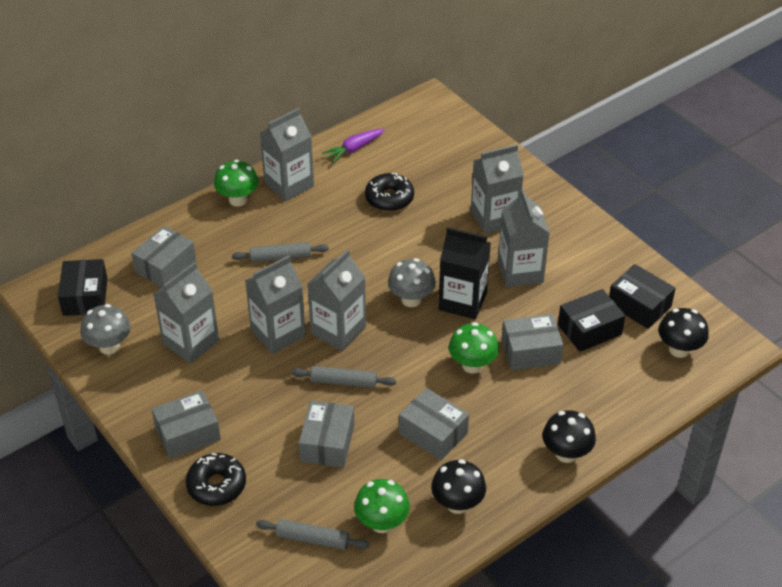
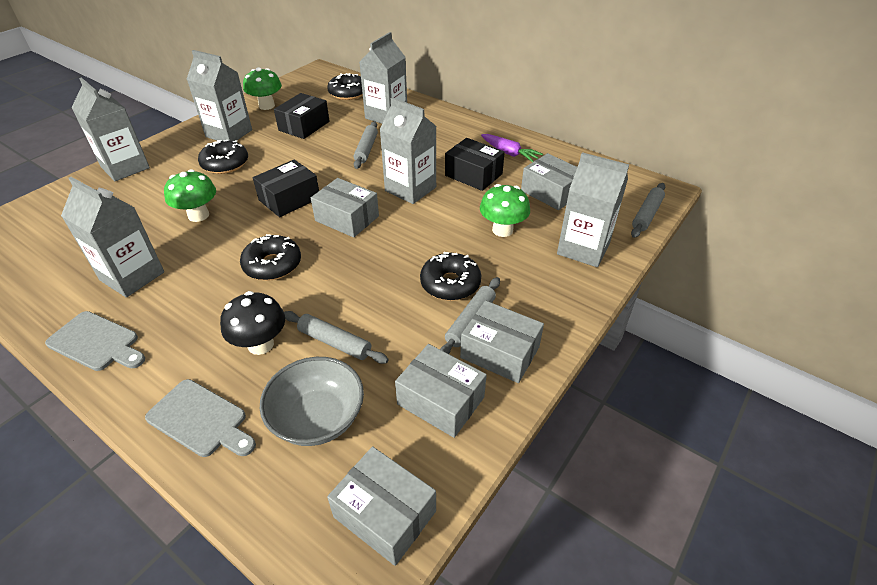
black carton: [438,227,491,319] = 1 -> none = 0
black donut: [186,453,246,506] [365,173,414,211] = 2 -> [198,140,248,174] [240,234,301,281] [327,73,363,100] [420,252,482,301] = 4
black mushroom: [431,459,486,514] [542,410,596,463] [658,308,709,358] = 3 -> [220,291,285,355] = 1
grey bowl: none = 0 -> [260,357,364,446] = 1
grey cutting board: none = 0 -> [45,311,145,371] [145,379,256,457] = 2
grey mushroom: [81,304,131,355] [388,258,436,307] = 2 -> none = 0
grey rolling pin: [232,242,329,262] [256,519,370,550] [291,366,396,388] = 3 -> [284,311,389,364] [354,121,378,169] [440,277,500,354] [631,183,665,238] = 4

